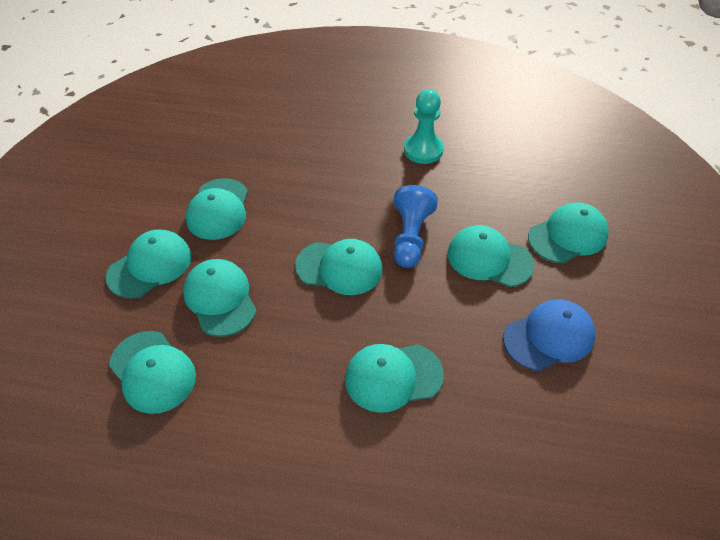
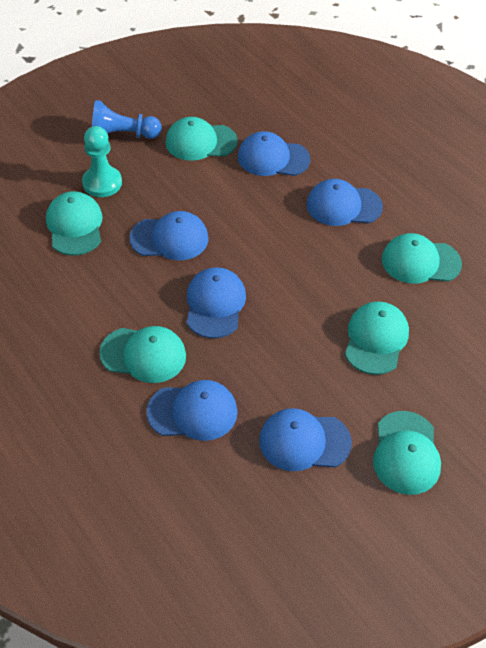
blue cap: [503,299,595,371] = 1 -> [129,211,209,261] [147,380,238,441] [187,267,246,338] [238,131,310,176] [259,408,352,471] [306,179,383,226] = 6
turquoise cap: [106,229,191,299] [109,331,196,414] [183,259,256,337] [186,178,248,240] [295,239,382,295] [345,344,444,413] [448,225,535,287] [528,202,609,263] = 8 -> [46,191,102,256] [99,326,186,383] [166,117,238,161] [345,302,409,375] [373,411,441,495] [382,233,462,284] = 6

